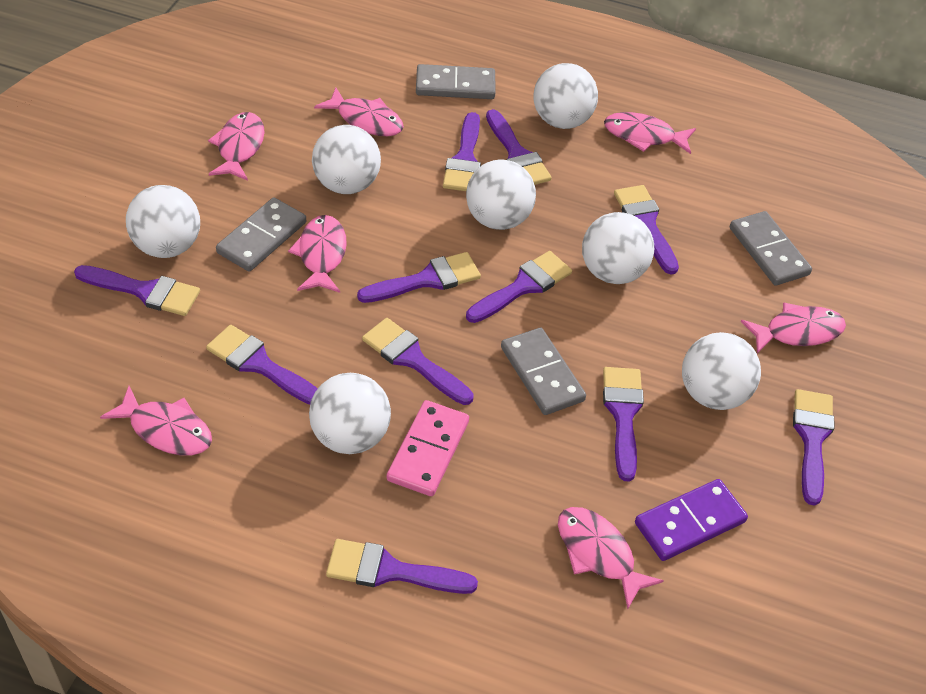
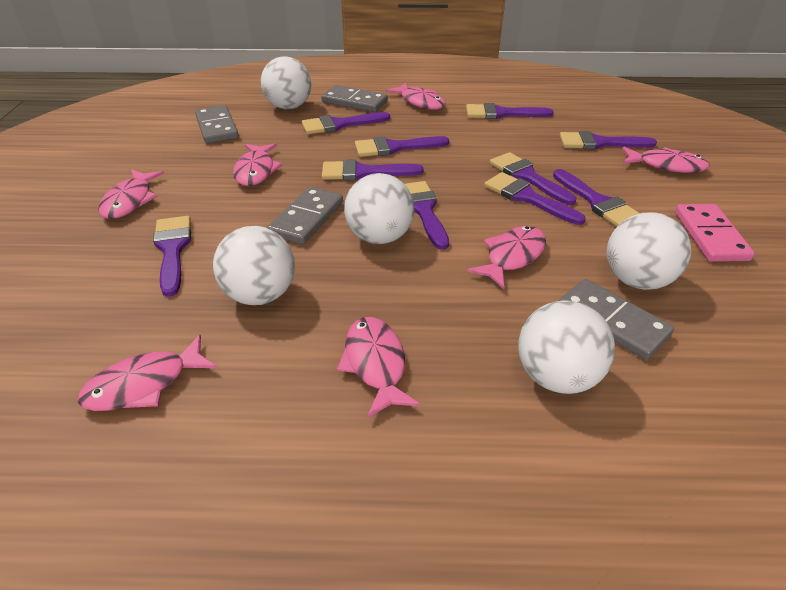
purple brush: [74,265,200,316] [206,325,318,405] [326,539,478,594] [357,252,481,303] [362,318,474,405] [443,112,481,191] [466,251,572,323] [486,109,552,185] [603,367,644,482] [614,185,679,275] [793,389,834,506] = 11 -> [153,216,191,297] [302,112,390,134] [322,160,424,180] [355,136,449,157] [405,181,449,250] [466,103,553,119] [484,172,586,225] [490,152,576,205] [553,169,640,226] [560,131,657,149] = 10
purple domino: [635,479,748,561] = 1 -> none = 0
white ball: [126,185,200,258] [309,373,391,454] [312,125,381,194] [466,160,536,230] [533,63,598,129] [582,212,654,284] [682,332,761,410] = 7 -> [213,226,295,305] [261,56,311,109] [344,173,414,244] [518,300,615,394] [607,212,691,290] = 5

